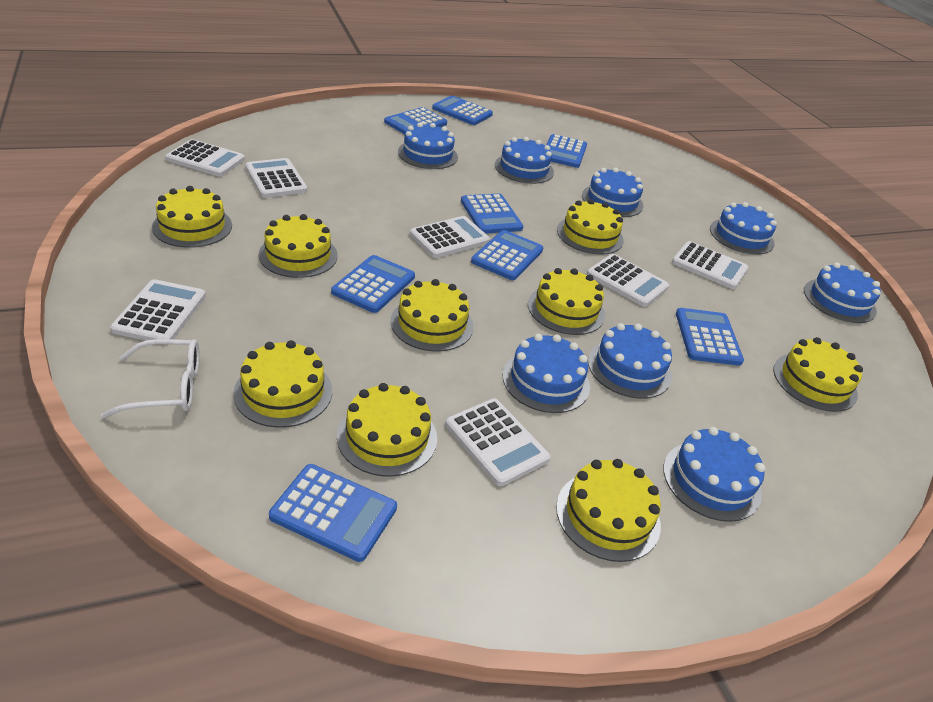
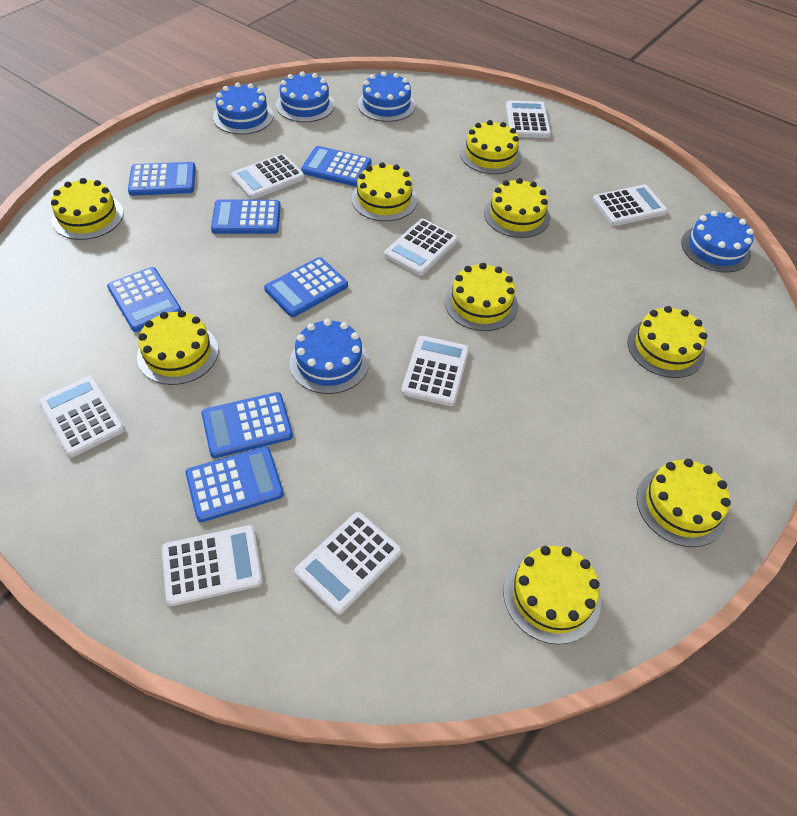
blue cake: [398,123,458,169] [495,137,554,184] [503,334,590,413] [582,168,643,217] [588,323,672,399] [663,427,765,522] [710,202,777,255] [804,262,881,323] = 8 -> [213,83,274,134] [276,72,335,122] [289,319,369,394] [358,71,415,122] [681,211,754,273] = 5
blue calculator: [269,464,397,562] [331,255,415,313] [384,107,447,134] [432,96,493,125] [461,193,523,234] [471,230,543,280] [546,134,587,168] [676,308,744,366] = 8 -> [107,267,181,332] [128,162,196,196] [186,447,284,522] [201,392,293,458] [211,199,281,234] [264,257,348,317] [301,146,371,187] = 7
white calculator: [110,279,206,345] [166,139,245,177] [245,158,307,198] [410,216,490,258] [445,398,551,486] [587,254,669,307] [672,241,748,289] = 7 -> [39,375,125,457] [162,525,263,606] [231,154,305,200] [295,512,402,615] [384,219,458,276] [401,336,469,406] [506,101,551,138] [593,184,668,226] = 8
white glasses: [101,339,200,418] = 1 -> none = 0

